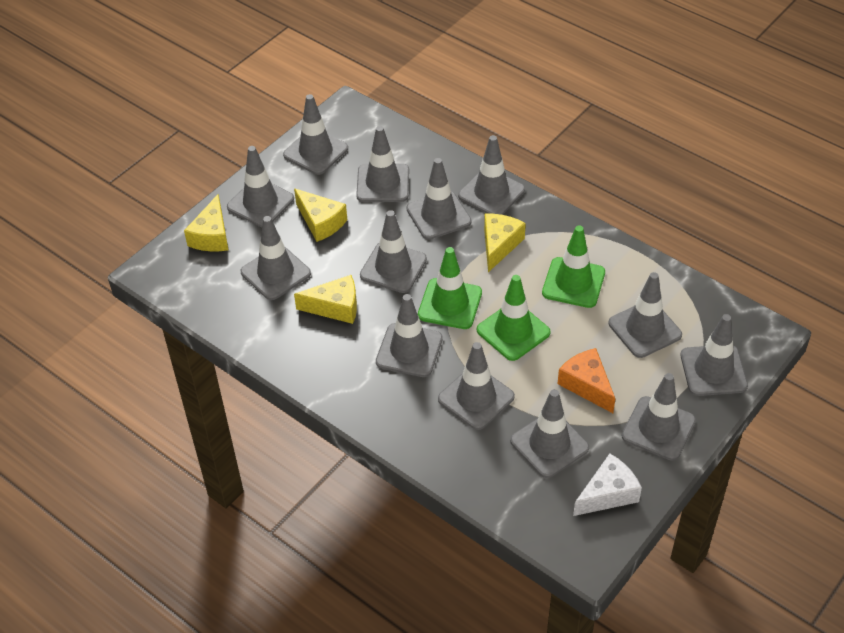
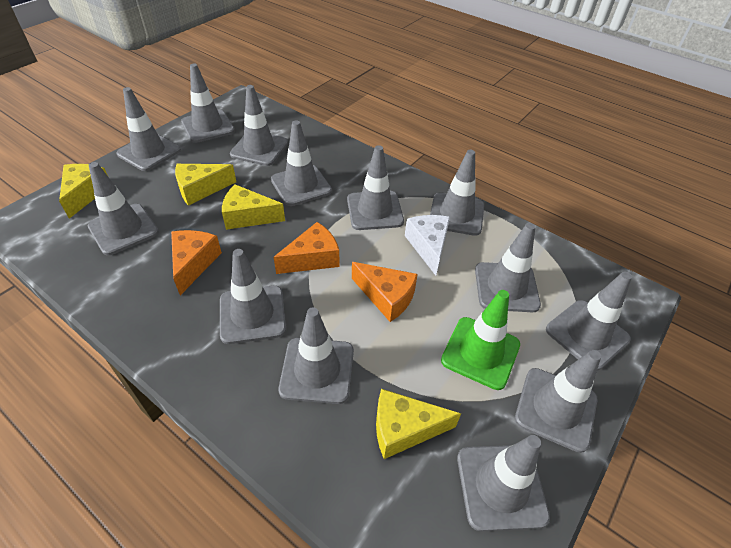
green traffic cone: [418,247,482,329] [477,275,551,361] [542,226,605,308] = 3 -> [441,290,520,390] = 1
orange cheese: [558,348,615,413] = 1 -> [171,230,222,295] [274,222,339,274] [352,262,418,322] = 3

